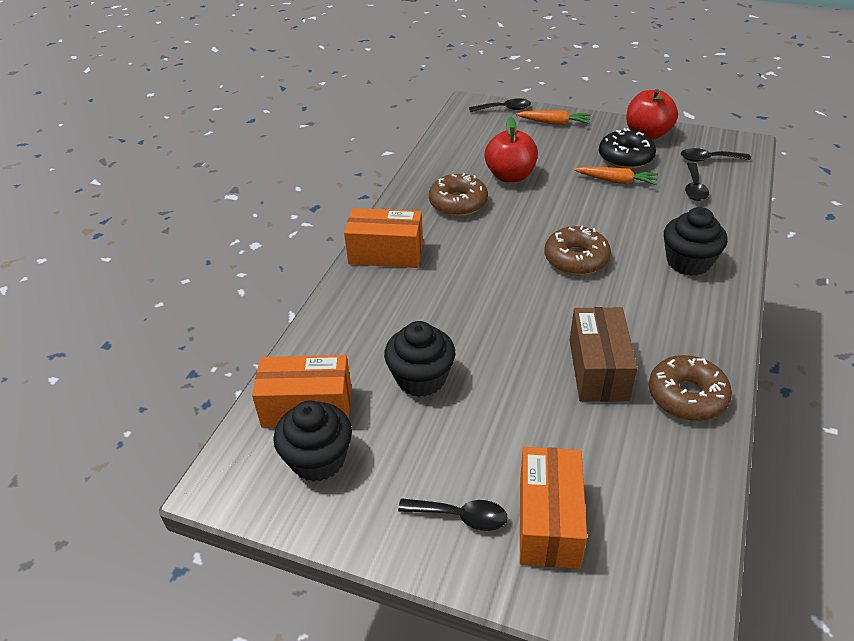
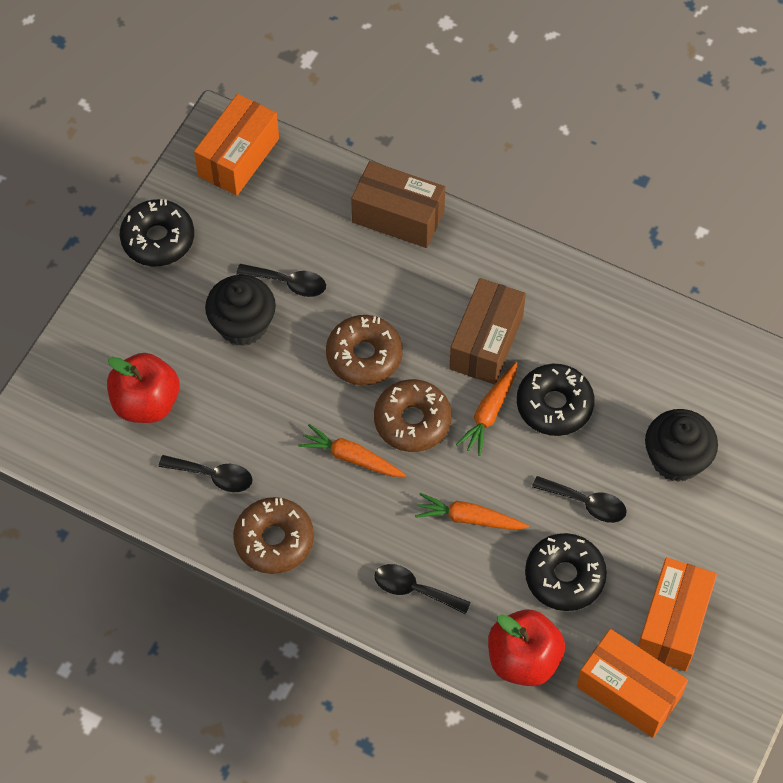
black cupcake: [273,401,352,482] [384,321,455,397] [664,207,728,276] = 3 -> [205,275,276,346] [645,409,718,482] = 2
black donut: [599,128,656,169] = 1 -> [120,199,194,266] [517,364,595,436] [525,533,607,611] = 3
brown box: [570,307,638,402] = 1 -> [351,161,445,248] [449,278,526,385] = 2
orange carrot: [516,110,590,125] [574,167,658,185] = 2 -> [298,424,406,477] [415,493,529,530] [456,362,517,456] = 3

